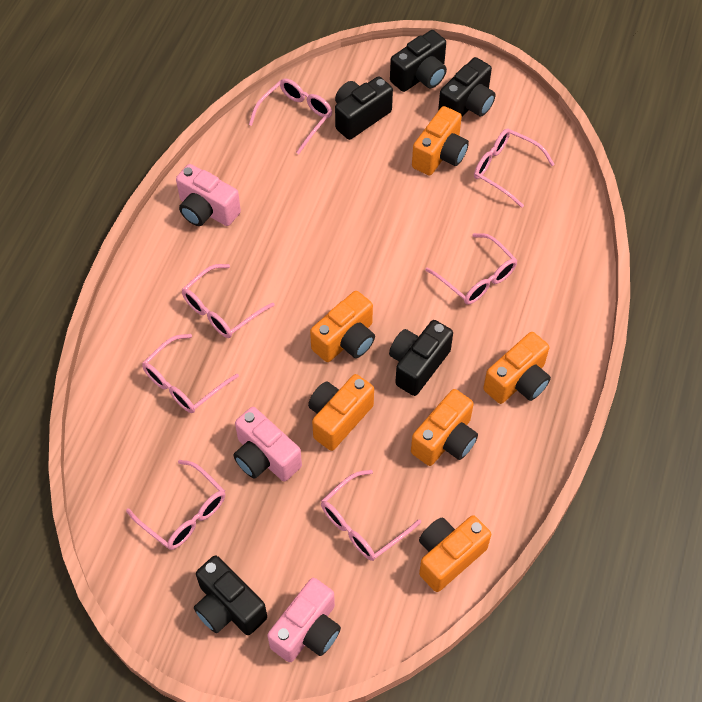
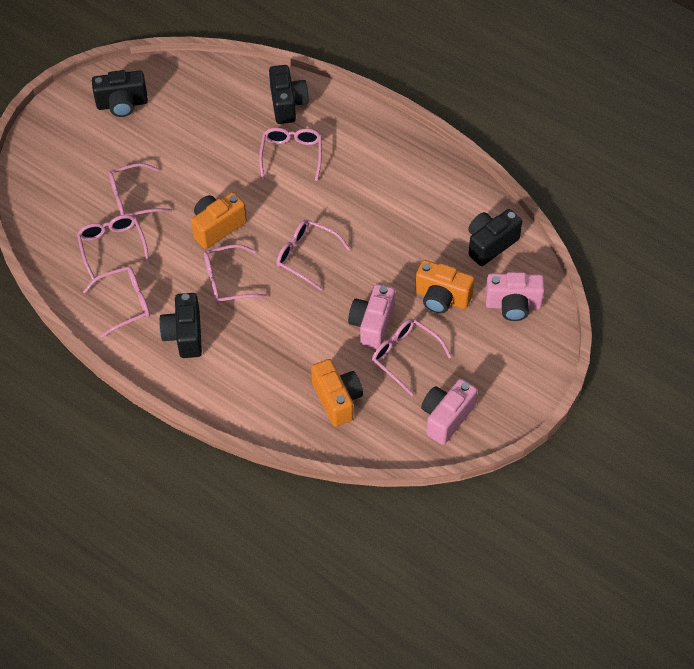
black camera: [194,555,267,635] [335,76,393,140] [389,320,453,396] [390,30,447,92] [438,57,496,117] = 5 -> [92,70,148,117] [159,293,202,358] [269,65,309,124] [468,209,522,266] = 4
orange camera: [308,374,374,451] [310,291,375,362] [411,389,478,466] [412,106,469,176] [419,515,491,592] [483,332,551,404] = 6 -> [191,192,247,249] [311,359,363,427] [415,260,475,314] = 3

